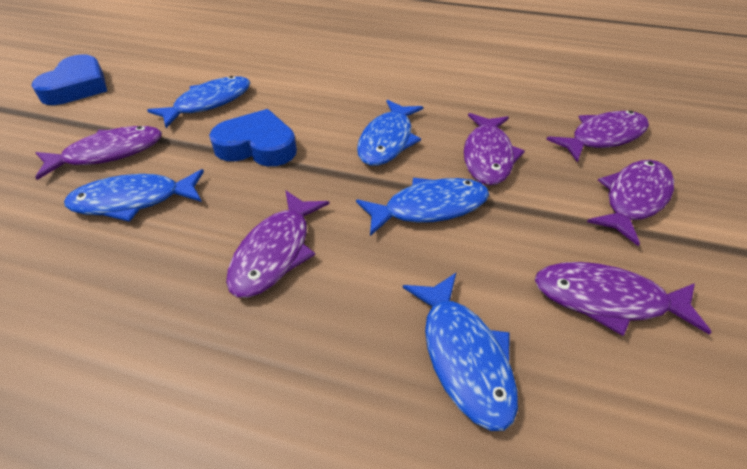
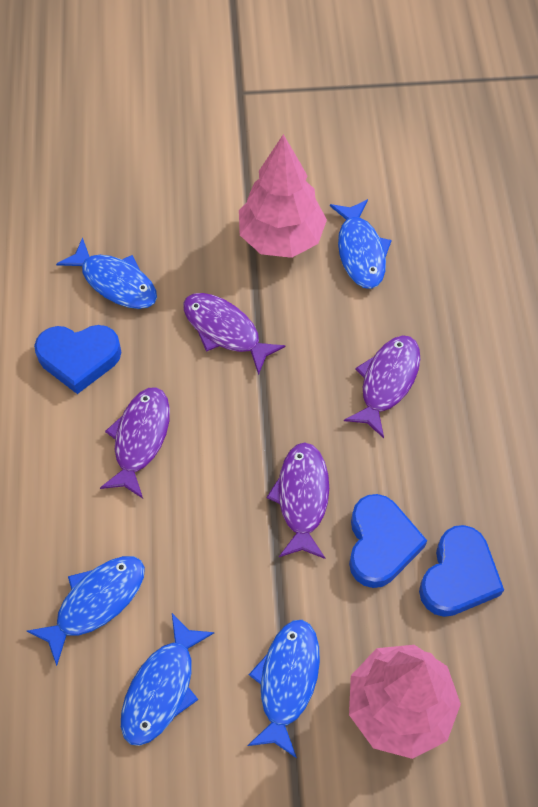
blue heart: [32,54,107,105] [209,109,297,166] = 2 -> [34,325,122,394] [349,494,427,588] [419,525,504,617] = 3
pink tree: none = 0 -> [239,134,327,258] [349,645,461,759] = 2
purple fish: [35,126,162,180] [226,190,330,298] [464,113,525,185] [535,262,712,336] [546,111,649,162] [587,160,674,246] = 6 -> [100,387,170,498] [183,293,286,375] [267,442,329,559] [344,335,420,438] = 4

